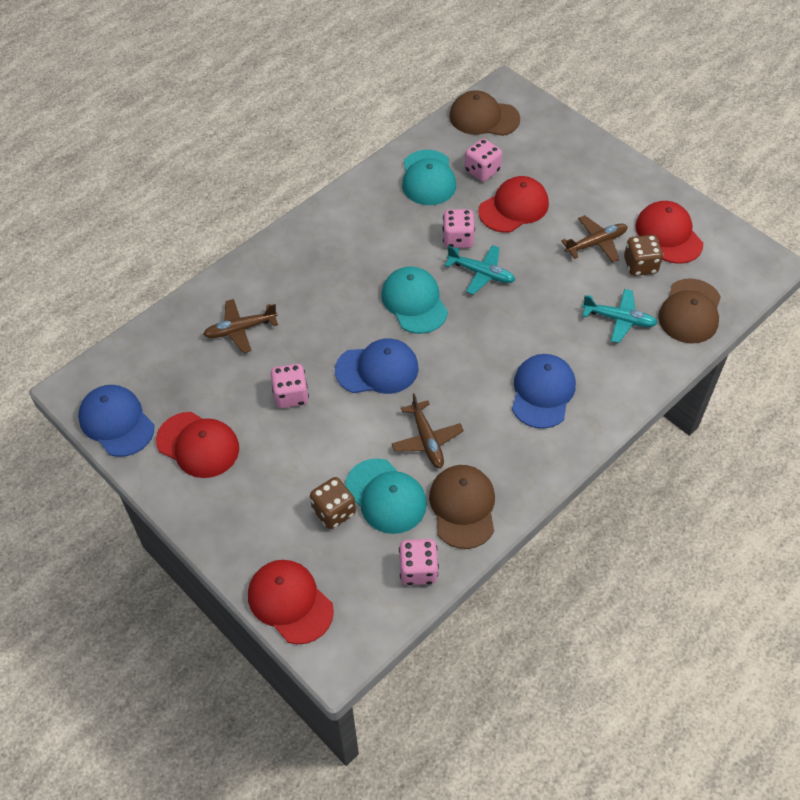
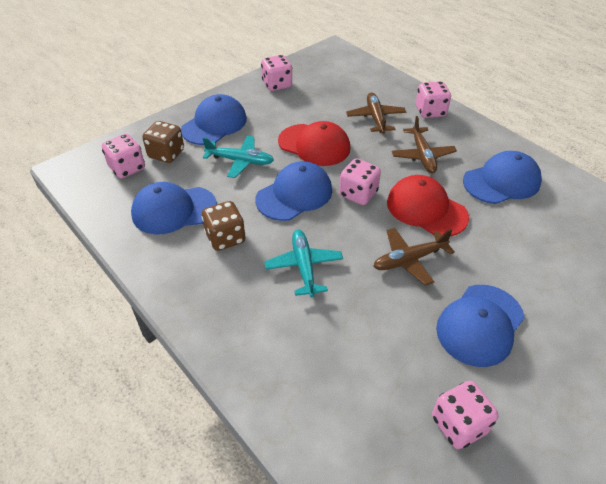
blue cap: [78,385,154,457] [335,338,418,394] [512,354,576,429] = 3 -> [131,182,217,235] [181,94,247,145] [255,161,332,221] [436,285,525,367] [463,151,542,204] = 5
brown cap: [429,465,495,549] [449,90,520,136] [658,278,721,343] = 3 -> none = 0
pink dice: [271,364,309,408] [399,539,439,585] [442,209,475,248] [465,139,502,182] = 4 -> [102,134,145,178] [261,55,292,91] [339,159,381,205] [416,81,451,118] [432,381,498,449] = 5
red cap: [156,412,239,478] [248,560,334,644] [479,176,549,233] [635,201,703,264] = 4 -> [278,121,350,166] [387,175,469,236] = 2
turquoise cap: [345,458,427,534] [381,267,448,334] [402,150,456,205] = 3 -> none = 0

